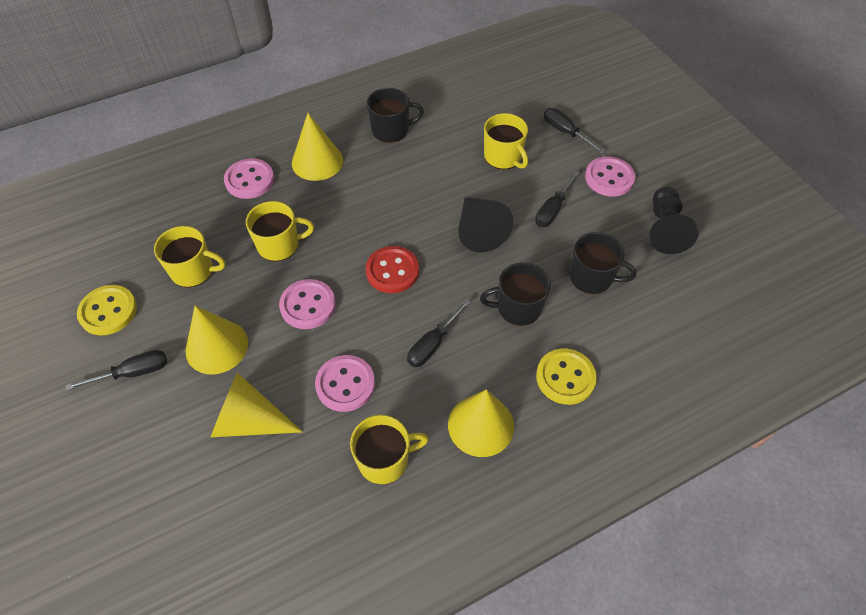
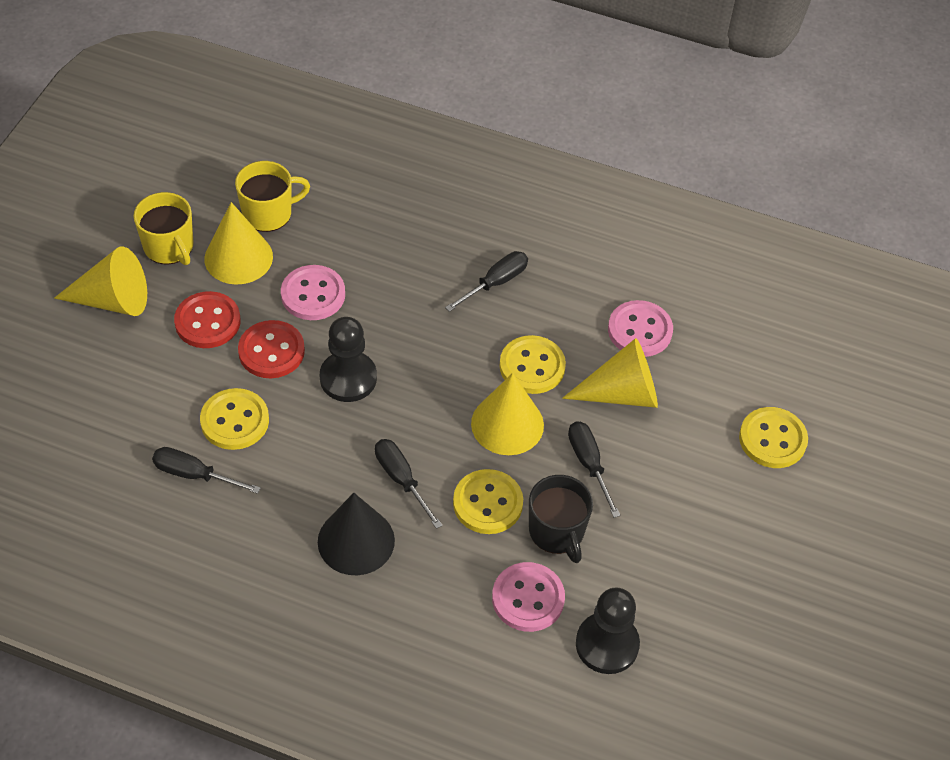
black mug: [367,88,424,143] [480,263,551,326] [570,232,636,294] = 3 -> [529,475,593,563] = 1
black pawn: [649,187,698,254] = 1 -> [320,317,377,402] [576,587,640,674] = 2
pink button: [224,159,274,199] [279,279,336,329] [315,355,375,412] [585,156,635,197] = 4 -> [281,265,345,320] [492,562,565,632] [608,300,673,357] = 3
red button: [365,246,419,293] = 1 -> [174,291,240,348] [238,320,305,378] = 2
yellow button: [77,285,137,335] [536,349,597,405] = 2 -> [200,388,269,450] [453,469,523,534] [499,335,566,394] [739,407,808,468] = 4
yellow mug: [154,226,226,287] [246,201,314,262] [350,415,429,485] [484,113,528,169] = 4 -> [133,192,194,265] [235,161,310,232] = 2

